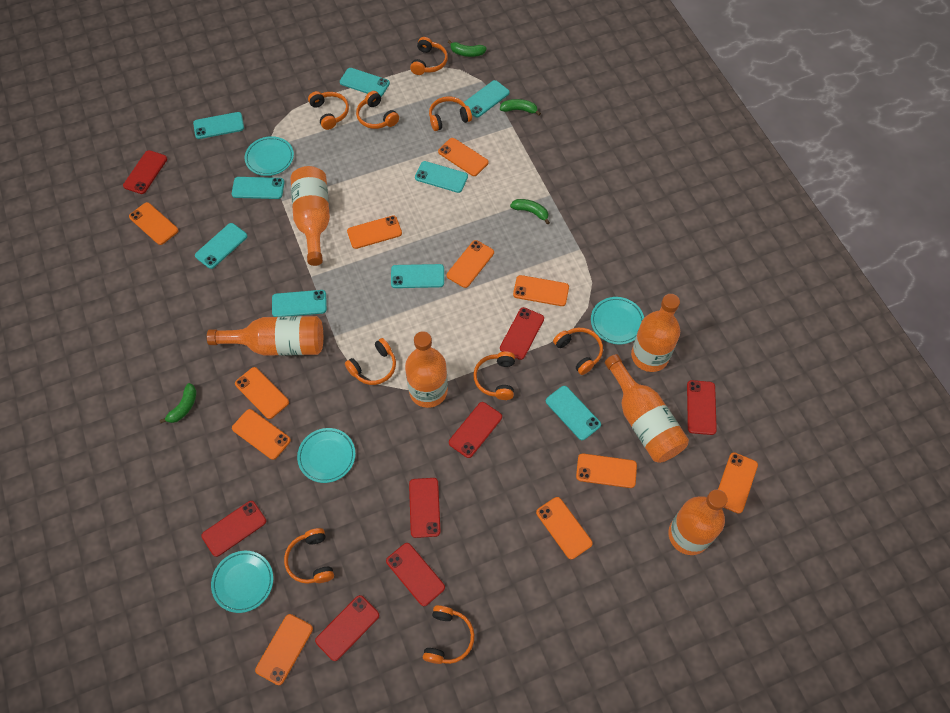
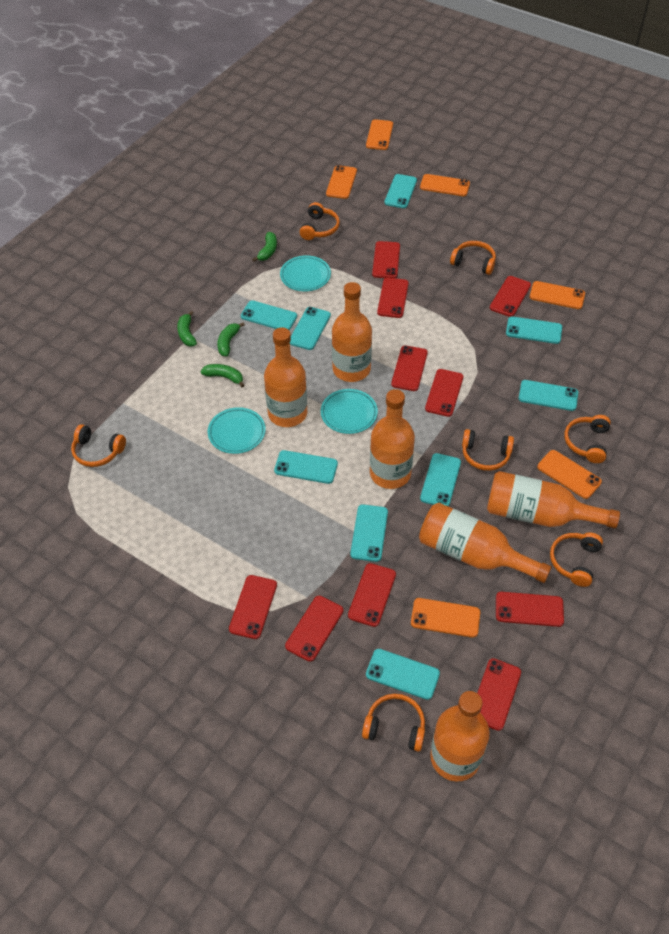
orange headphones: [284,528,334,584] [308,91,349,130] [345,338,396,385] [356,91,399,129] [410,37,448,75] [423,605,475,664] [429,96,472,131] [473,351,515,400] [553,328,603,375] = 9 -> [71,424,126,467] [300,202,340,240] [362,694,425,752] [450,241,496,275] [462,429,514,471] [550,532,603,587] [564,415,611,463] = 7
orange phone: [129,202,179,245] [232,409,291,460] [235,367,289,419] [255,614,313,685] [347,215,402,249] [438,138,488,176] [447,240,494,288] [513,275,569,306] [536,497,593,560] [576,453,637,488] [718,452,758,514] = 11 -> [326,165,357,199] [366,119,393,150] [411,598,480,638] [420,174,470,196] [530,281,585,309] [537,450,602,499] = 6
red phone: [123,150,167,194] [201,501,266,557] [315,595,379,661] [386,543,445,606] [409,478,441,538] [449,402,502,458] [500,307,544,360] [687,380,717,435] = 8 -> [229,575,277,639] [285,596,344,662] [348,563,396,627] [372,241,400,278] [377,278,409,318] [391,345,428,391] [425,369,464,417] [477,658,521,731] [490,276,531,317] [496,592,564,627] = 10
turquoise plate: [211,551,273,613] [245,136,294,176] [297,428,356,483] [591,297,644,344] = 4 -> [208,407,266,454] [280,255,331,292] [321,389,378,434] = 3

